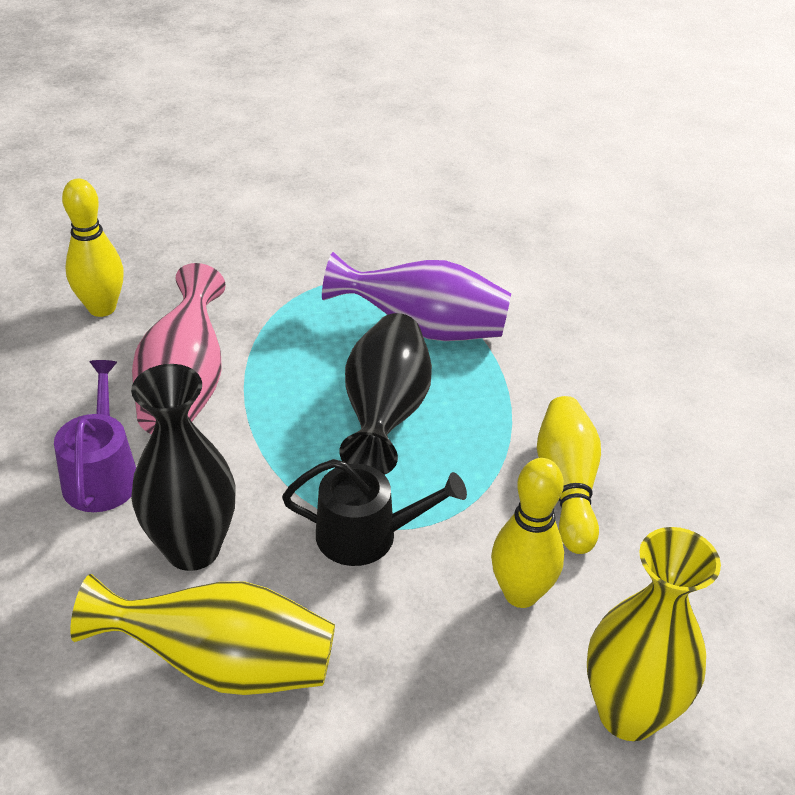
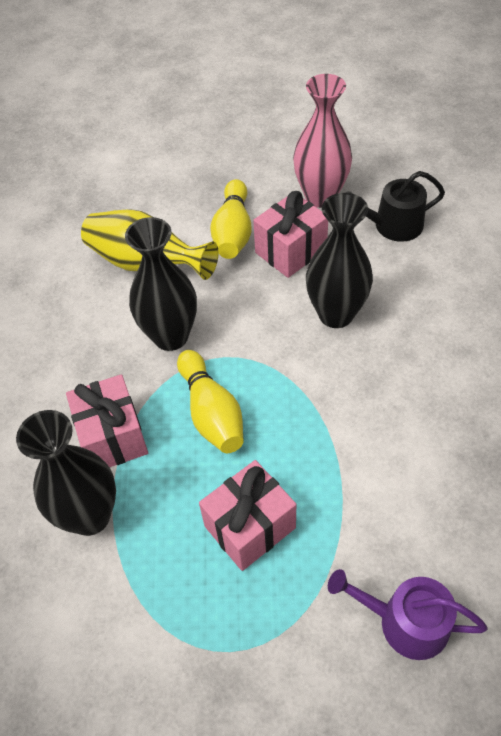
black vase: [131,364,236,571] [340,313,432,475] = 2 -> [16,410,116,536] [125,217,197,351] [306,193,373,328] = 3
pink gift: none = 0 -> [66,374,148,467] [199,460,296,571] [253,191,328,278] = 3
purple vase: [322,252,511,341] = 1 -> none = 0
yellow bowling pin: [62,178,124,317] [491,458,564,608] [537,396,601,554] = 3 -> [177,350,244,453] [210,179,252,259] = 2
yellow vase: [70,574,335,695] [587,527,721,741] = 2 -> [81,209,218,280] = 1

